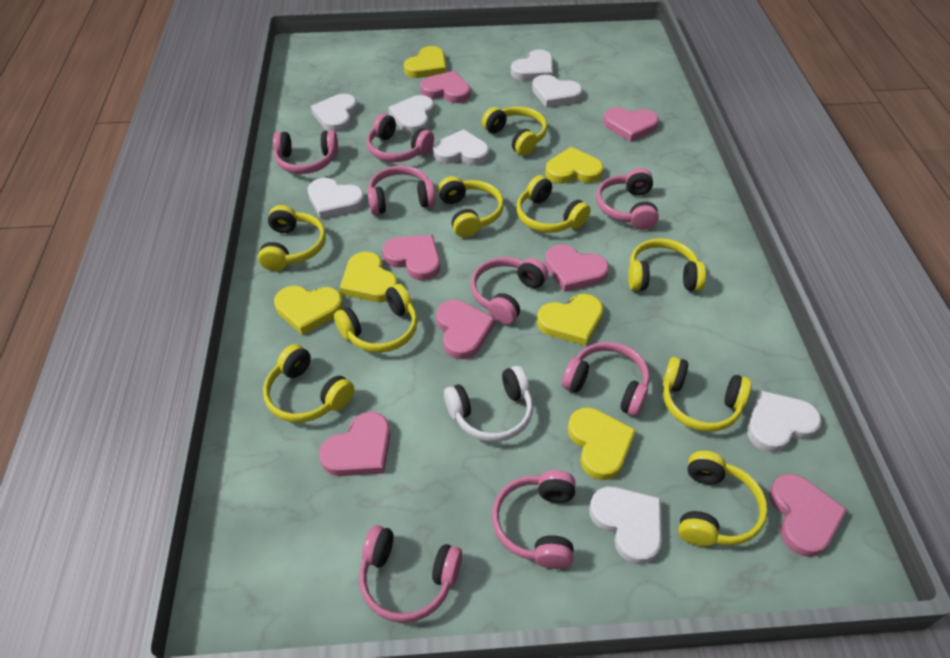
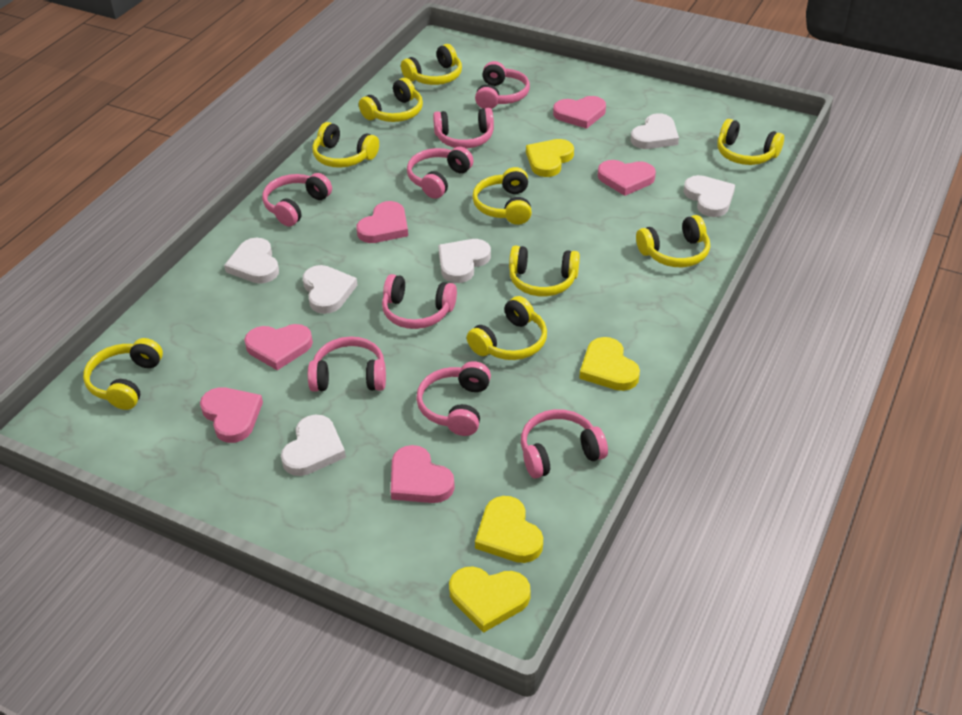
pink heart: [319,412,390,476] [382,235,440,281] [420,71,470,103] [436,300,495,359] [545,245,609,292] [603,107,659,142] [769,474,847,557] = 7 -> [200,387,263,443] [244,324,313,370] [356,201,408,243] [391,445,455,503] [553,96,606,129] [598,160,656,196] = 6
white headphones: [444,366,533,442] = 1 -> none = 0
white heart: [308,178,365,219] [311,94,358,132] [388,95,434,134] [433,129,489,165] [511,50,553,81] [532,75,583,108] [589,487,662,564] [747,390,822,453] = 8 -> [224,238,279,284] [281,415,346,476] [303,265,358,314] [438,239,491,283] [631,113,679,149] [684,175,735,217] = 6
yellow heart: [274,286,343,335] [340,252,398,302] [404,46,446,78] [537,294,603,346] [545,147,603,184] [568,408,636,480] = 6 -> [449,566,531,633] [475,496,543,563] [526,139,574,177] [579,337,640,391] = 4

